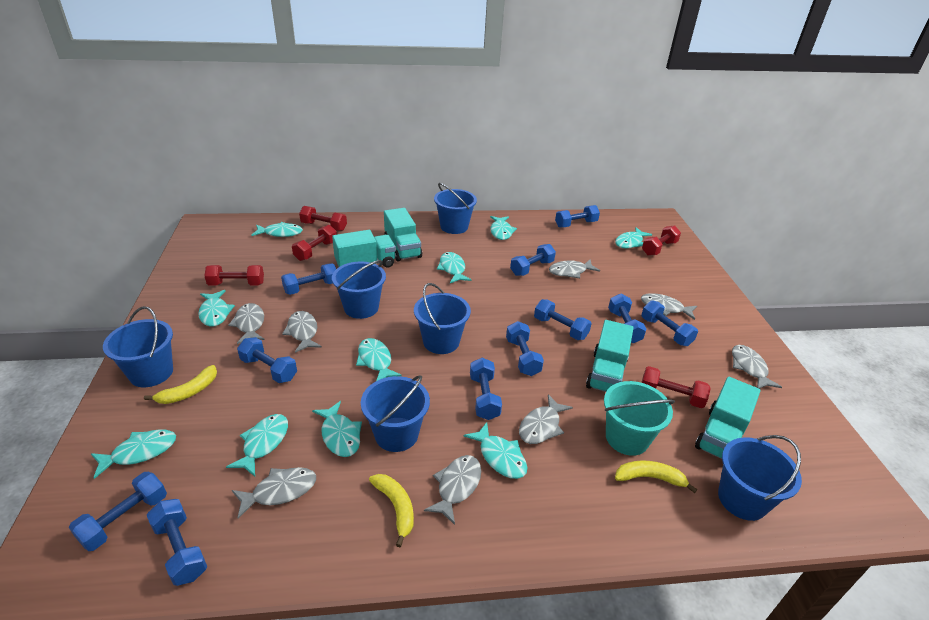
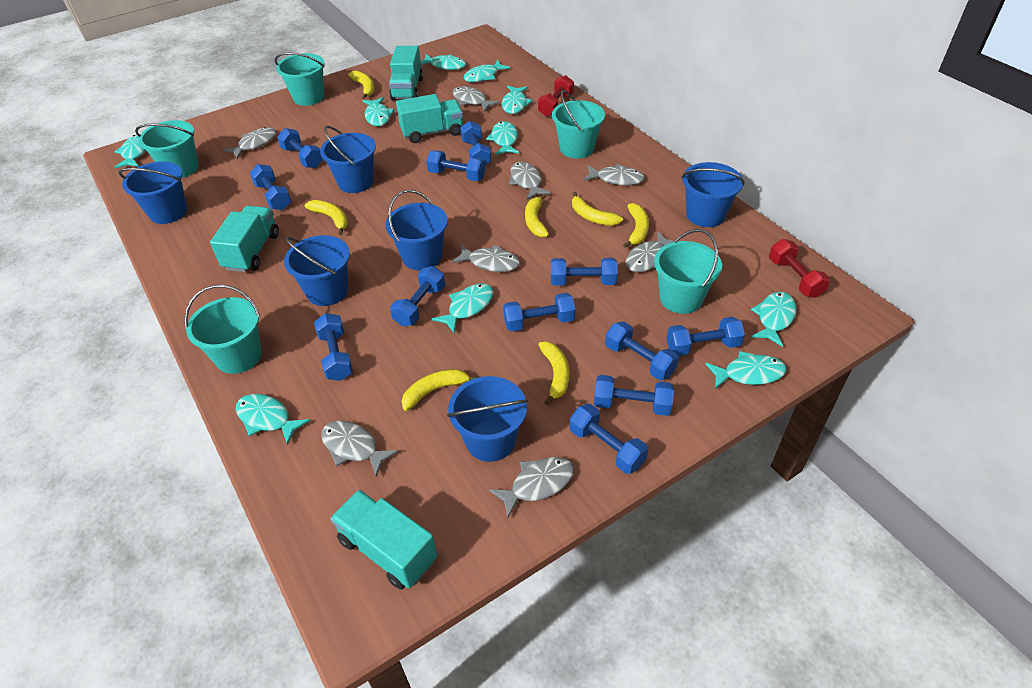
blue dumbbell: [69,472,167,551] [147,499,207,586] [237,337,297,383] [281,263,336,295] [470,358,502,420] [506,321,544,376] [510,244,556,276] [534,299,592,340] [555,205,600,228] [608,294,646,343] [641,300,698,346] = 11 -> [250,164,291,210] [277,128,323,168] [314,313,353,381] [390,266,445,326] [426,150,485,181] [460,121,491,165] [503,293,576,332] [551,258,618,285] [569,404,648,474] [594,375,674,416] [605,321,679,380] [667,317,745,356] = 12
red dumbbell: [204,265,264,286] [292,225,337,261] [299,206,347,231] [641,366,711,408] [642,226,681,256] = 5 -> [538,75,574,117] [769,239,830,298] = 2
turquoise bucket: [604,381,675,456] = 1 -> [135,120,199,178] [184,285,261,374] [275,52,325,106] [552,90,605,158] [654,229,722,314] = 5
yellow banana: [144,365,217,404] [369,474,414,547] [615,461,697,493] = 3 -> [305,200,348,235] [348,71,374,99] [402,369,478,411] [525,194,549,237] [539,342,569,405] [572,192,623,226] [623,203,649,248] = 7

